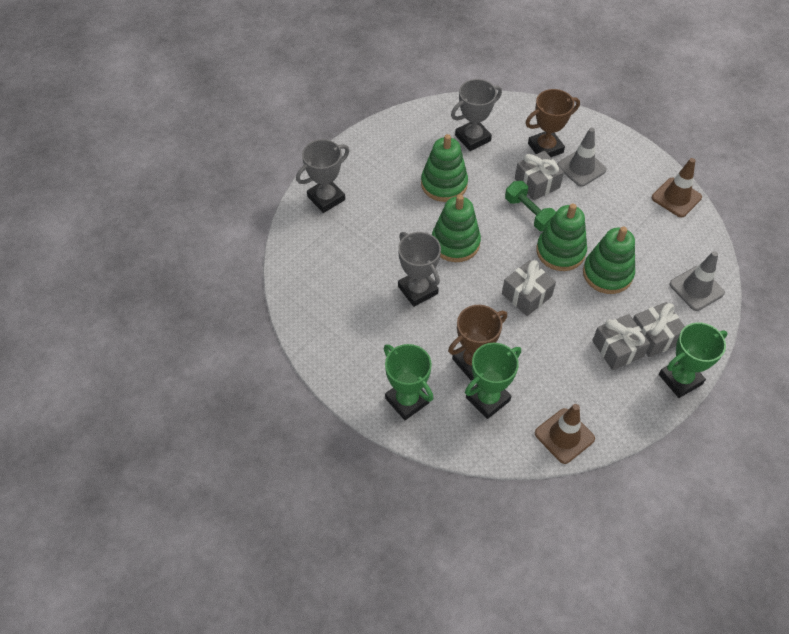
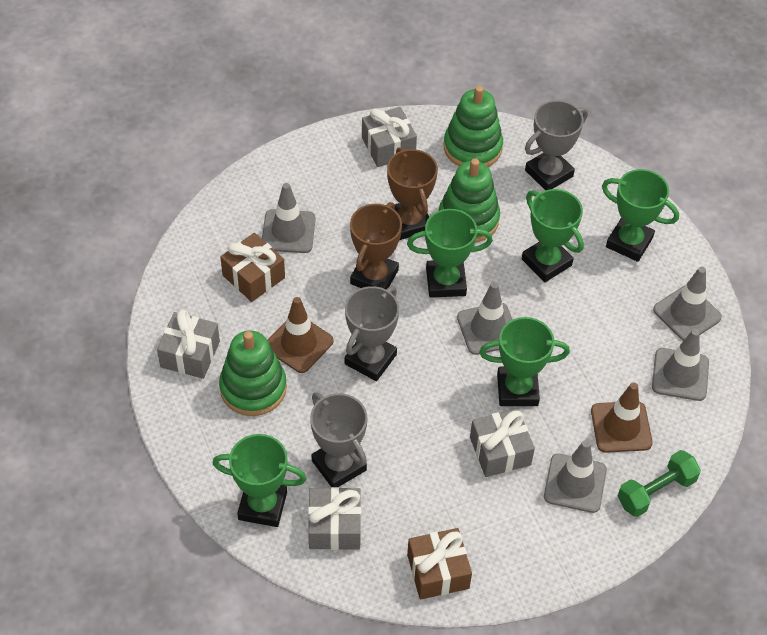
brown gift: none = 0 -> [220,233,285,302] [407,528,472,600] = 2
green stacking toy: [421,134,468,202] [432,195,481,262] [536,204,587,271] [583,227,635,294] = 4 -> [219,330,287,416] [439,159,500,243] [444,86,503,167] = 3
green trophy: [384,344,433,420] [465,343,521,419] [659,322,728,398] = 3 -> [212,434,307,527] [407,209,493,298] [479,317,570,406] [522,189,584,282] [602,169,679,262] = 5
grey traffic cone: [557,128,607,187] [670,251,725,311] = 2 -> [262,183,316,253] [457,282,513,355] [544,440,607,513] [652,329,709,401] [653,267,722,341] = 5

